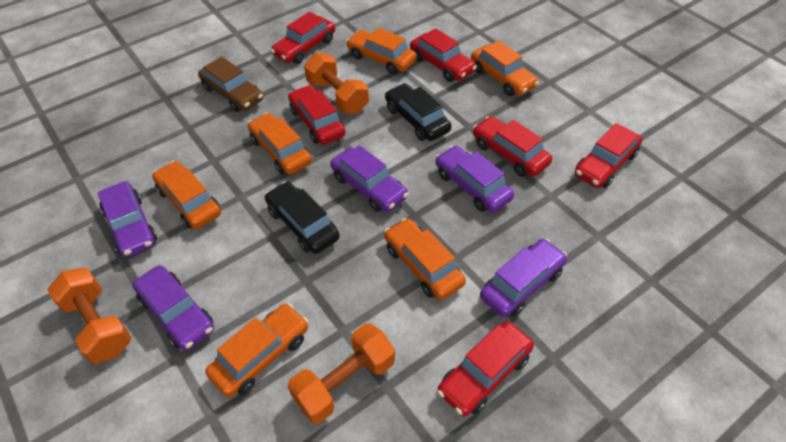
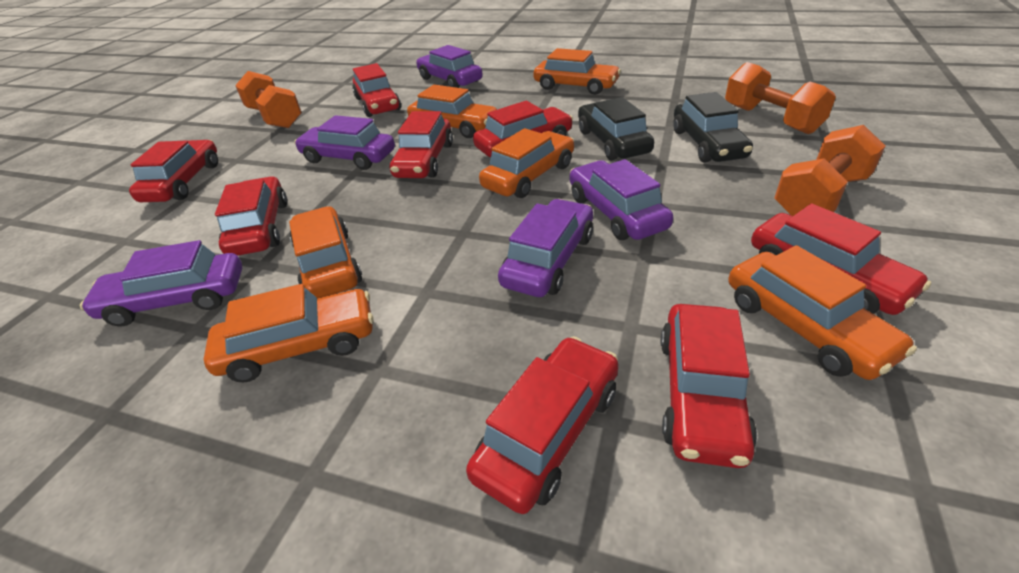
brown car: [198,57,263,112] = 1 -> none = 0
red car: [271,12,335,64] [288,85,346,145] [410,28,477,82] [437,321,534,417] [473,116,552,177] [575,123,642,188] = 6 -> [129,140,218,202] [215,176,287,256] [352,63,401,117] [390,111,453,178] [466,336,619,514] [473,101,573,157] [661,304,757,468] [751,204,931,315] = 8

